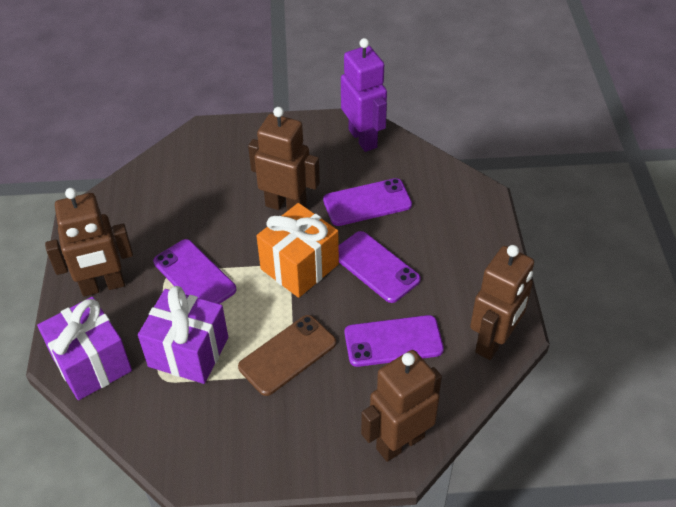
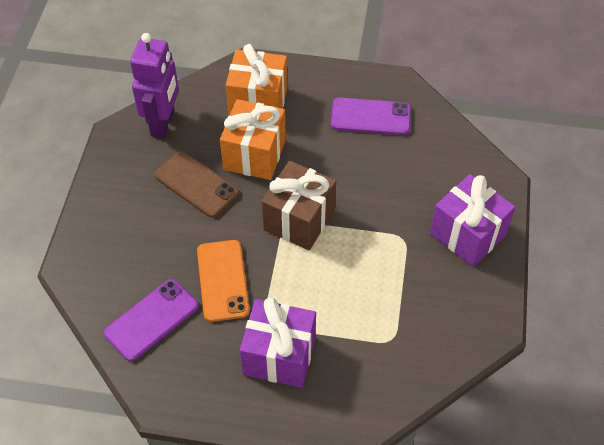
brown gift: none = 0 -> [262,161,336,250] = 1
brown robot: [45,188,133,297] [248,107,320,211] [361,350,442,462] [470,245,534,360] = 4 -> none = 0
orange gift: [257,203,339,298] = 1 -> [220,99,286,180] [226,44,287,116] = 2
orange phone: none = 0 -> [197,240,250,322] = 1
purple phone: [153,239,237,304] [323,178,412,226] [339,231,421,303] [345,315,444,367] = 4 -> [104,279,198,361] [331,98,411,135] = 2

